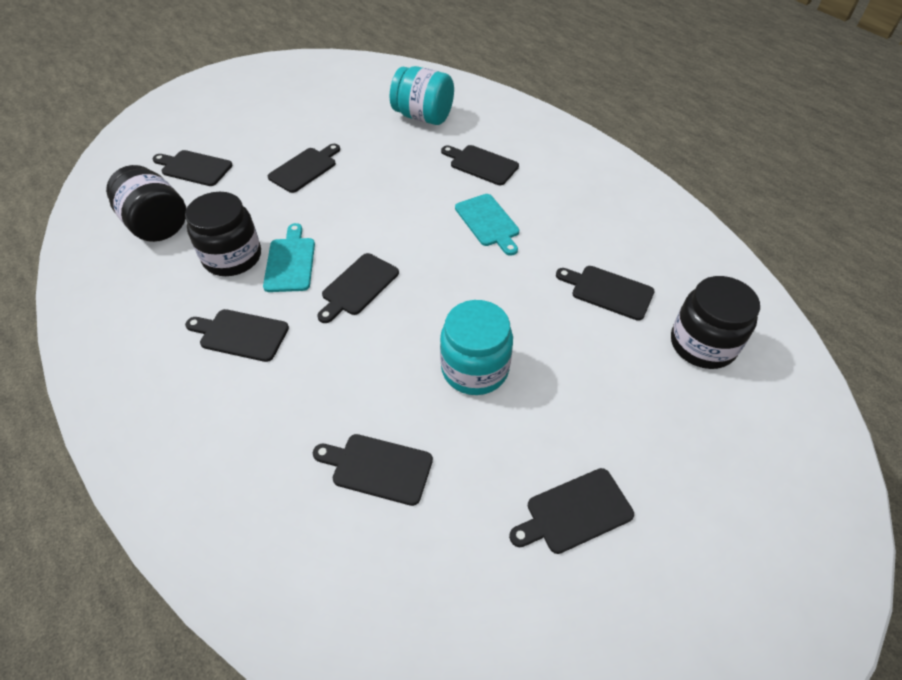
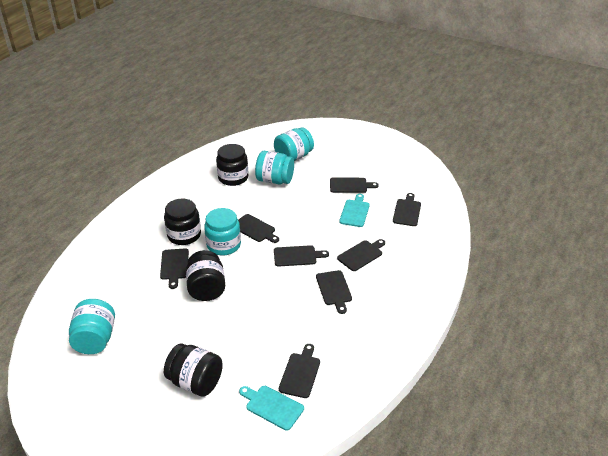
black jar: [106,165,186,242] [185,192,261,276] [671,276,760,369] = 3 -> [164,199,201,245] [164,343,223,397] [186,250,225,301] [216,144,248,186] = 4
turquoise jar: [390,66,454,125] [440,300,513,395] = 2 -> [69,299,115,354] [204,208,241,256] [255,151,294,184] [274,127,314,161] = 4

